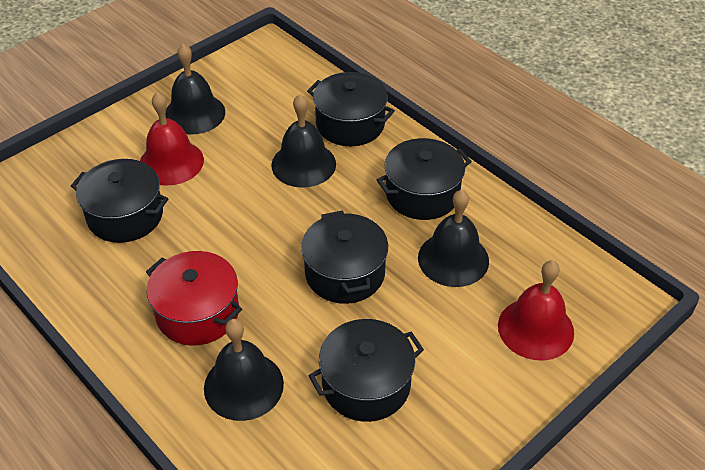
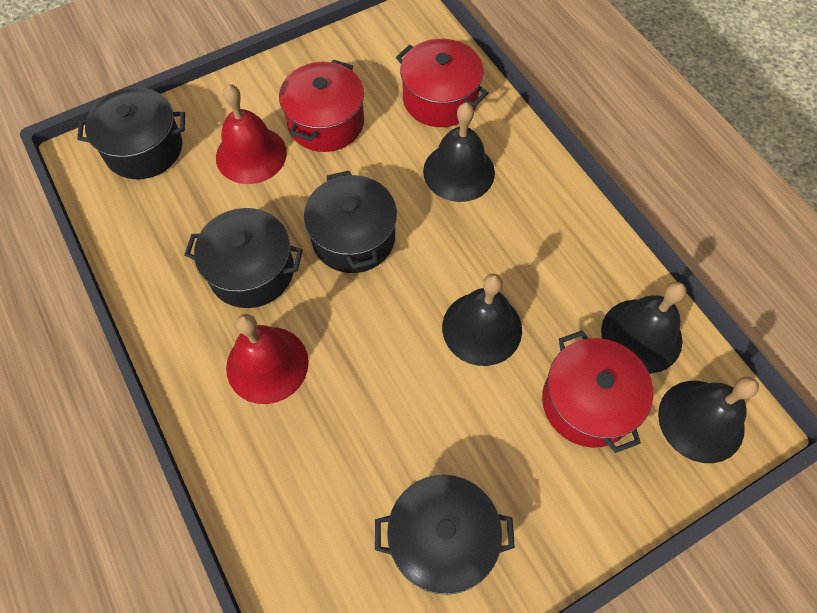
black pot: [71,159,168,243] [301,211,388,304] [307,72,395,146] [309,319,424,422] [377,138,472,220] = 5 -> [77,87,185,179] [184,208,303,308] [304,171,397,273] [375,475,515,595] = 4
red pot: [146,251,242,346] = 1 -> [279,59,364,152] [396,39,489,127] [542,330,653,453] = 3

